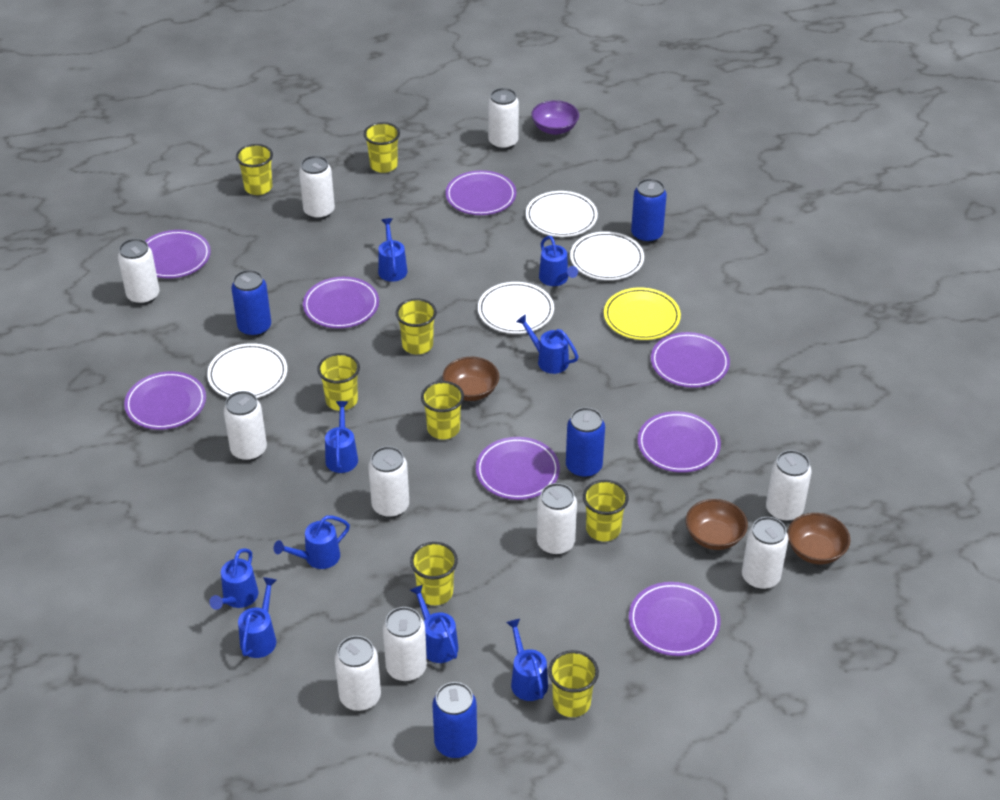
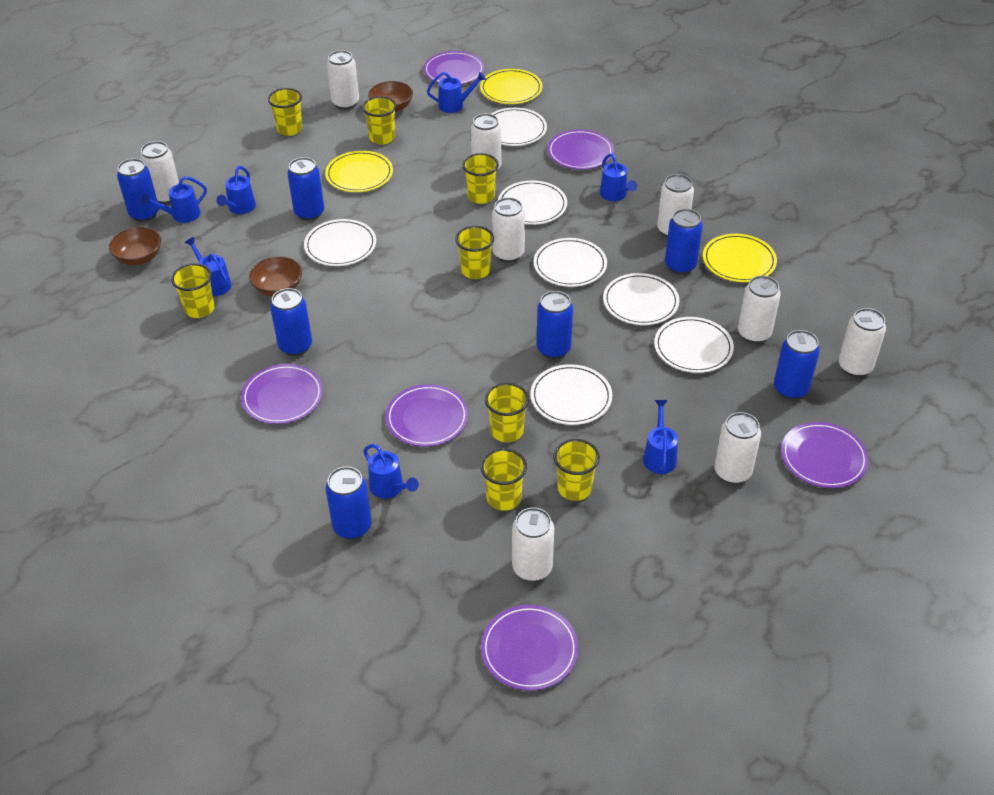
blue can: [231,270,271,337] [433,682,477,759] [566,407,605,478] [631,179,667,243] = 4 -> [117,159,159,222] [270,288,312,356] [287,157,324,221] [326,466,372,539] [537,291,573,359] [665,209,703,274] [774,330,820,399] = 7
blue watering can: [209,548,258,610] [238,577,277,658] [274,516,350,569] [325,401,358,473] [378,218,407,282] [410,585,458,663] [506,619,548,701] [516,314,578,374] [539,236,578,286] = 9 -> [142,176,207,223] [184,237,232,296] [216,166,256,214] [363,444,419,499] [427,72,486,113] [600,153,637,201] [643,400,678,474] = 7
purple bowl: [531,100,579,135] = 1 -> none = 0
purple plate: [124,371,206,430] [145,230,211,278] [303,277,379,328] [445,170,516,215] [476,437,560,500] [629,582,721,656] [637,411,721,473] [651,332,730,388] = 8 -> [241,364,323,424] [385,384,468,447] [423,51,485,84] [481,605,579,691] [548,130,614,170] [781,422,869,488] = 6
white can: [118,238,159,305] [224,391,267,461] [299,156,335,220] [335,636,381,711] [368,446,409,518] [383,607,427,682] [488,88,519,150] [537,483,577,556] [742,517,788,590] [766,450,811,522] = 10 -> [140,141,179,204] [327,50,359,110] [471,113,501,172] [492,197,525,262] [512,507,554,581] [657,174,694,237] [714,412,761,484] [738,276,781,343] [838,308,886,377] = 9
white plate: [207,343,287,398] [478,282,554,334] [526,191,598,237] [570,232,644,280] = 4 -> [304,219,376,266] [491,108,547,146] [498,181,567,225] [530,364,612,425] [534,238,607,287] [603,273,679,325] [654,317,734,373] = 7
yellow plate: [604,288,681,340] = 1 -> [325,151,393,192] [480,69,543,104] [703,234,777,282] = 3

